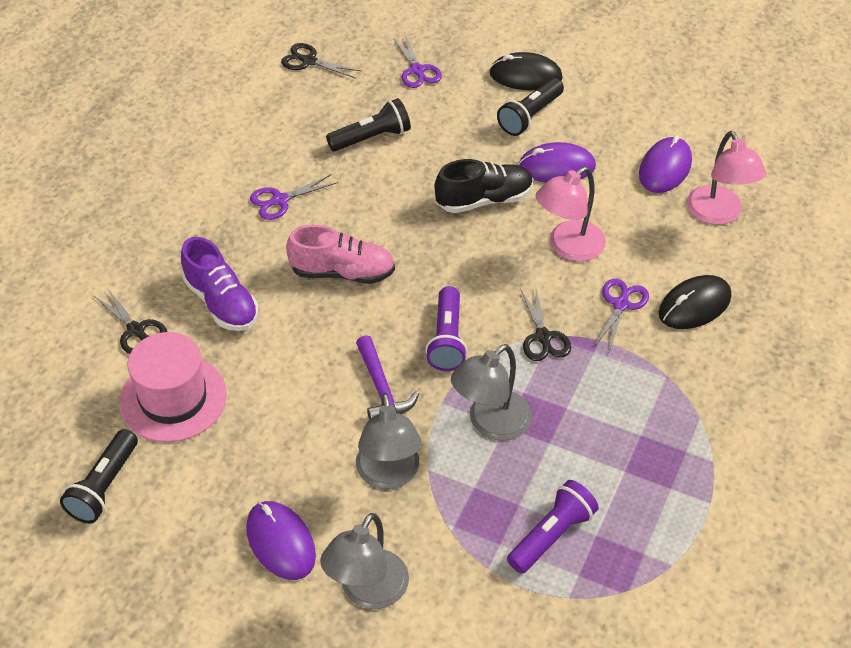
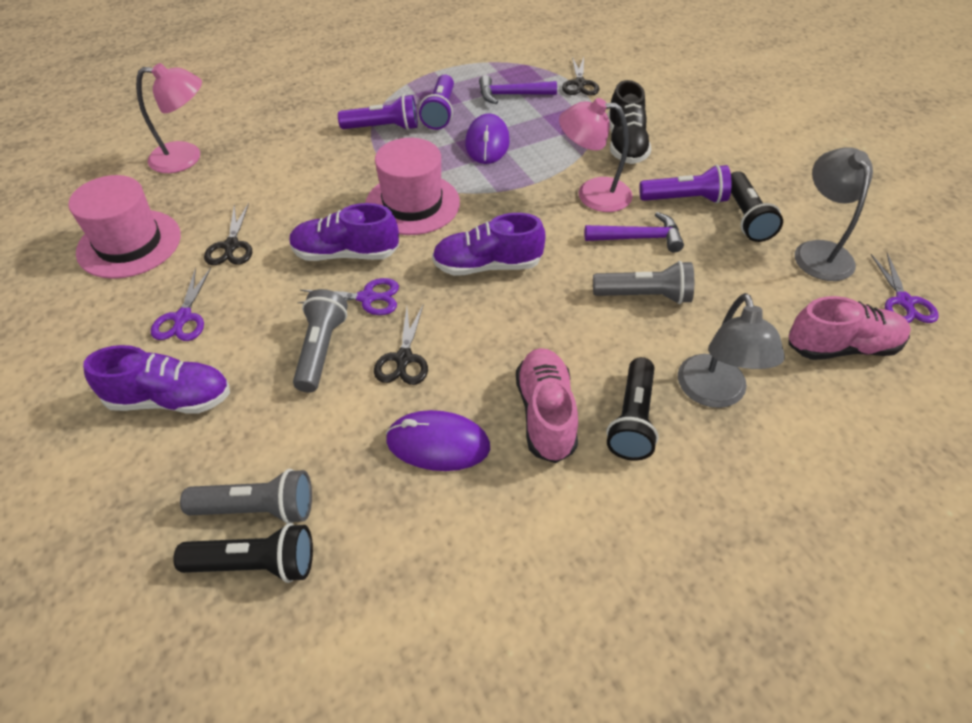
black mouse: [489,52,563,90] [659,275,731,329] = 2 -> none = 0
grey flashlight: none = 0 -> [180,469,312,524] [293,289,348,393] [593,261,694,304] = 3
grey lamp: [320,513,409,609] [356,393,421,489] [451,344,532,441] = 3 -> [678,293,785,408] [795,147,873,281] = 2
pink hat: [119,332,227,442] = 1 -> [68,175,181,279] [365,138,460,235] = 2
pink shoe: [286,225,395,284] = 1 -> [516,348,578,463] [788,296,911,360] = 2
purple flashlight: [425,286,467,371] [507,480,599,574] = 2 -> [338,94,418,130] [419,74,454,130] [639,165,732,204] = 3
purple hammer: [356,335,419,420] = 1 -> [479,75,557,104] [584,212,684,253] = 2
purple mouse: [246,501,316,580] [518,142,596,183] [639,136,692,193] = 3 -> [386,410,490,471] [465,113,510,164] = 2
purple shoe: [181,237,258,331] = 1 -> [83,345,230,414] [289,203,399,261] [432,213,546,276] = 3

